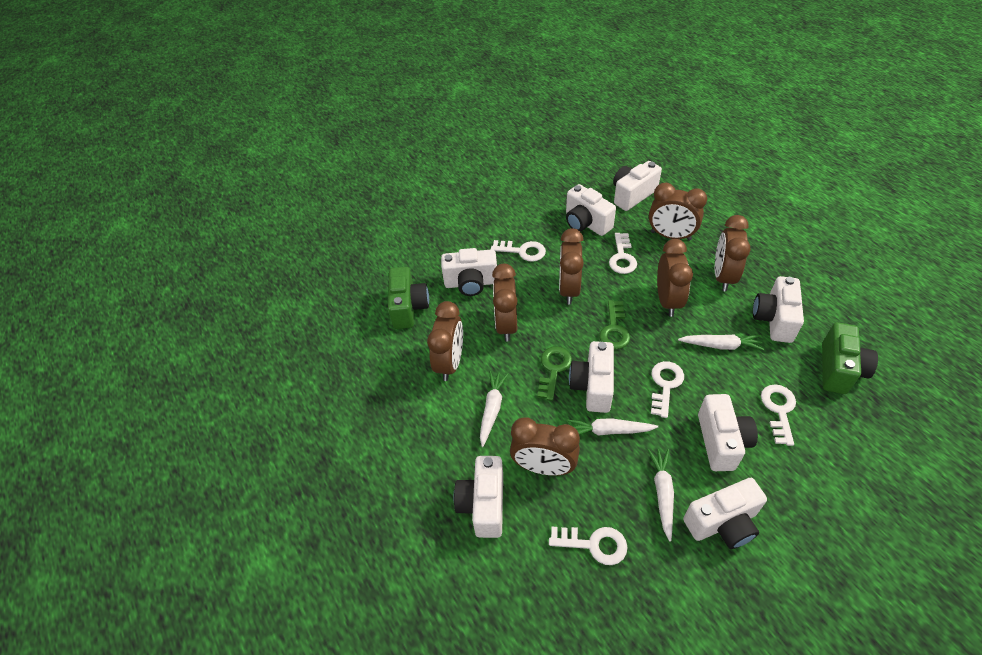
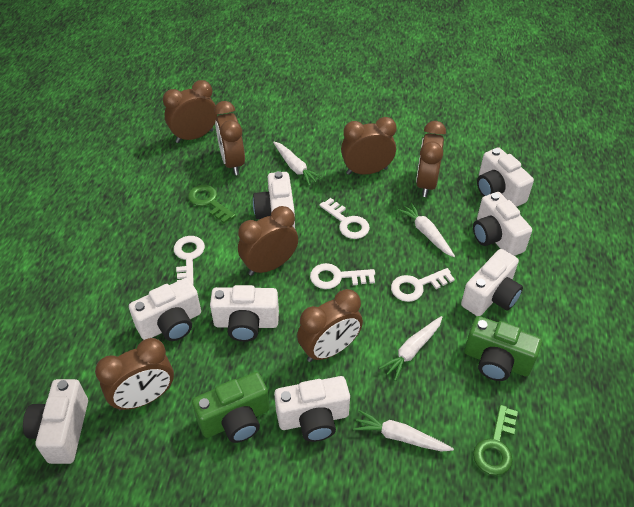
white key: [491,240,546,262] [549,527,627,565] [609,233,637,274] [651,361,684,418] [761,384,796,446] = 5 -> [174,236,205,285] [310,263,375,289] [320,198,370,239] [391,268,455,302] = 4

